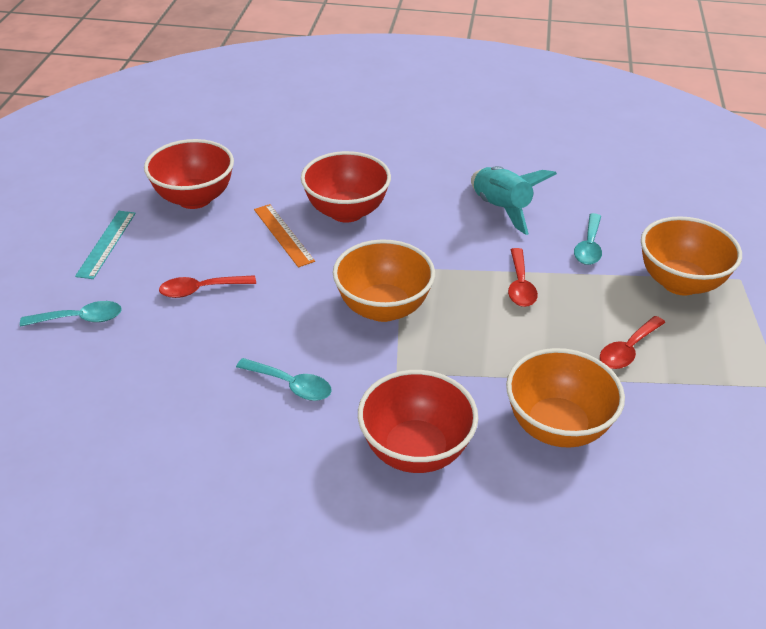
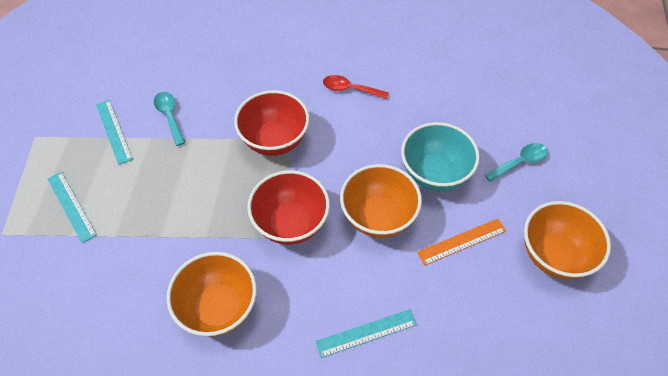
red bowl: [144,139,234,209] [301,151,391,223] [358,370,478,473] = 3 -> [234,90,310,156] [247,170,330,245] = 2
red spoon: [159,275,256,298] [508,248,538,307] [600,316,665,369] = 3 -> [323,75,389,99] = 1
turquoise bowl: none = 0 -> [401,122,480,191] = 1
turquoise rocket: [471,166,557,235] = 1 -> none = 0
turquoise ruler: [75,211,136,279] = 1 -> [48,172,97,243] [96,100,133,165] [315,309,417,358] = 3
turquoise spoon: [20,301,122,327] [236,358,332,401] [574,213,602,265] = 3 -> [154,92,185,146] [485,143,548,182] = 2

